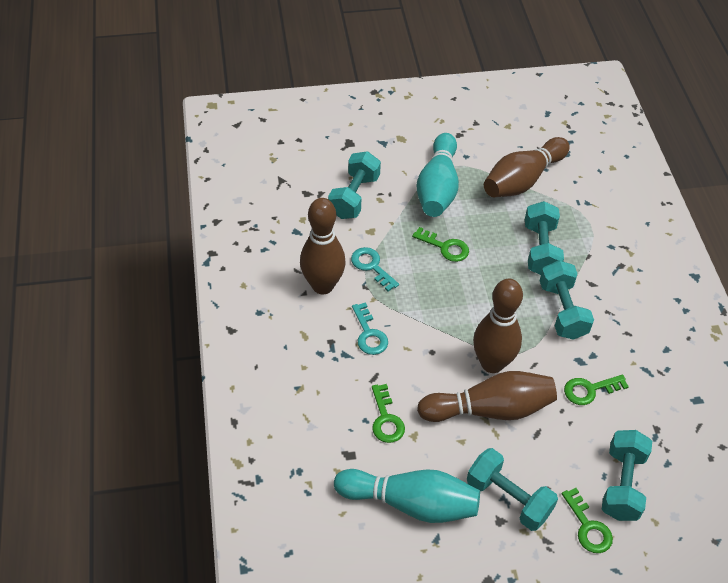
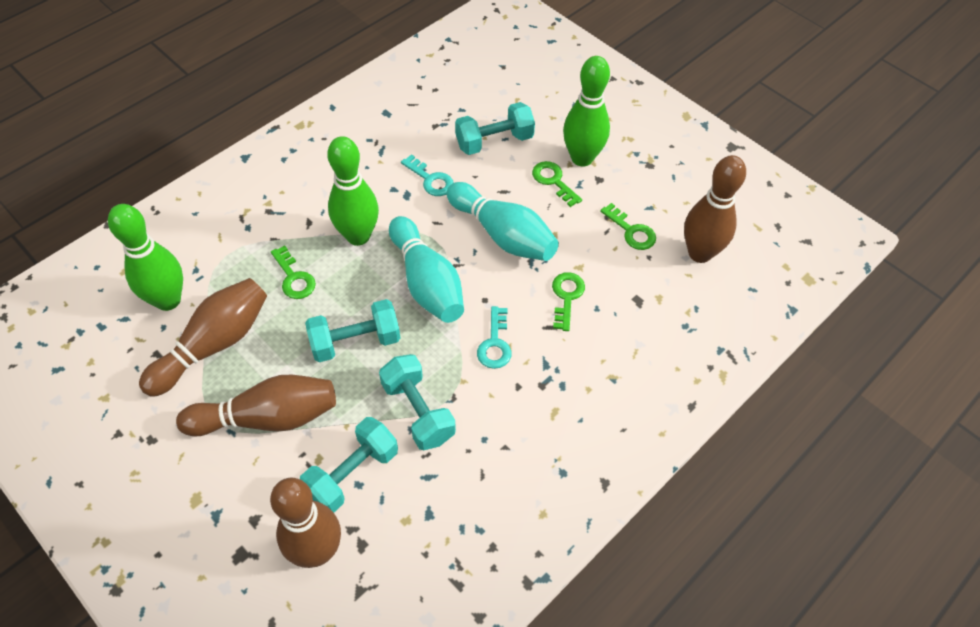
green bowling pin: none = 0 -> [108,204,183,311] [328,136,379,246] [563,56,610,167] = 3
turquoise dumbbell: [328,151,381,219] [467,448,558,531] [525,201,564,275] [540,261,594,340] [602,430,652,521] = 5 -> [300,417,398,513] [305,299,400,362] [379,354,456,450] [455,102,535,155] = 4

